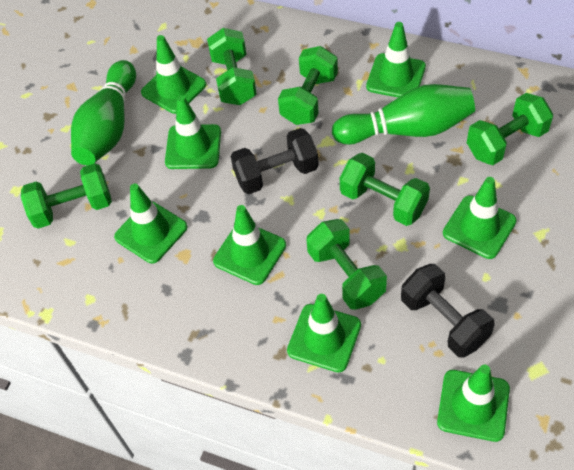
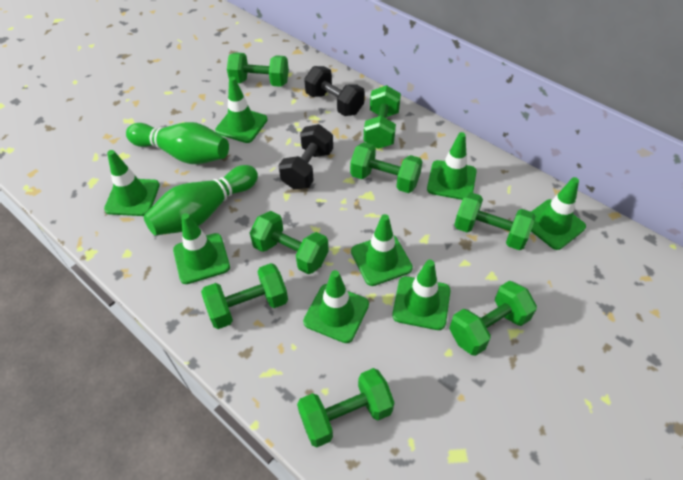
green dumbbell: [21,163,112,229] [207,28,257,105] [278,46,338,125] [306,219,387,310] [340,153,430,226] [467,93,553,165] = 6 -> [201,263,288,329] [227,52,289,87] [250,211,329,274] [297,368,395,447] [350,142,423,193] [364,85,401,149] [449,281,537,356] [454,192,536,250] = 8

